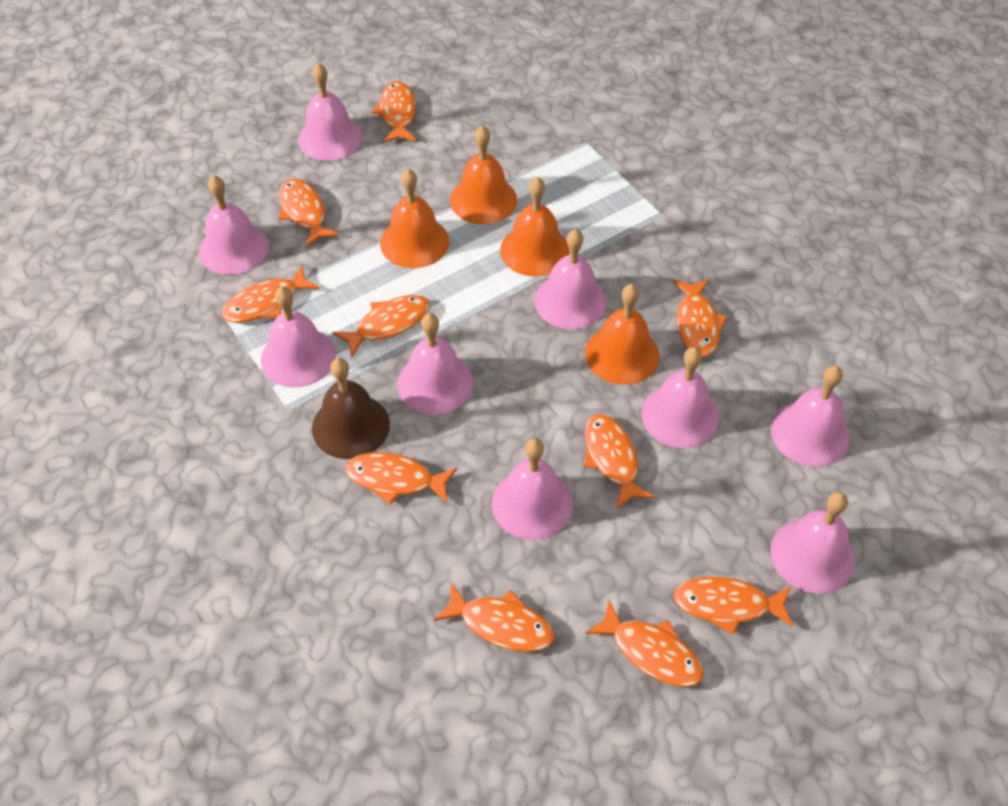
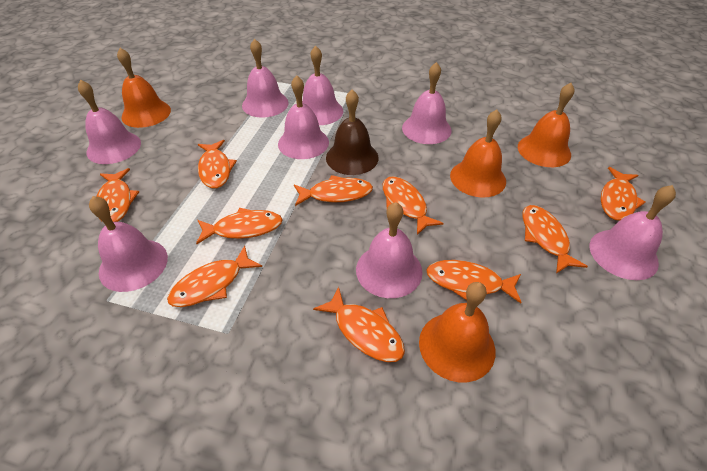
pink bell: [199,175,269,275] [261,287,336,387] [298,63,362,161] [397,313,473,414] [492,438,573,540] [535,229,606,329] [641,347,719,448] [770,492,855,594] [771,365,850,467] = 9 -> [78,80,141,164] [89,196,168,292] [242,39,289,118] [278,75,329,159] [302,45,343,125] [356,202,423,298] [402,62,451,144] [590,185,676,280] = 8

